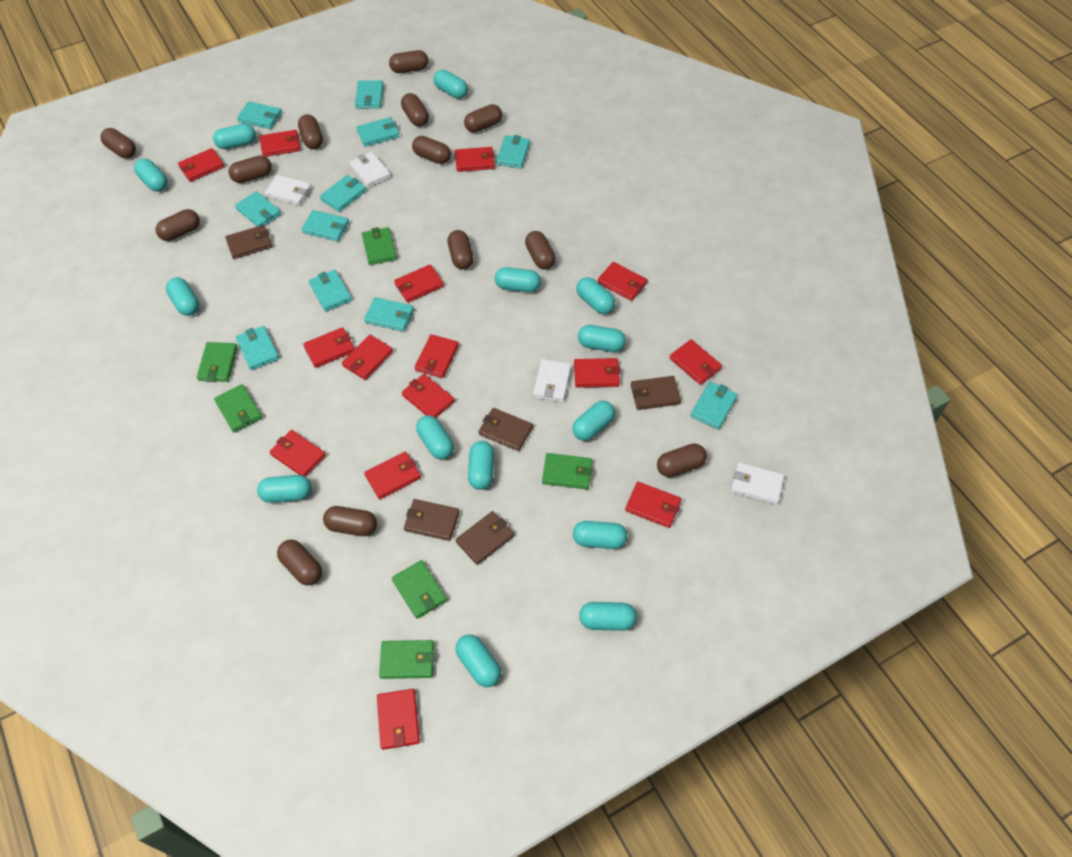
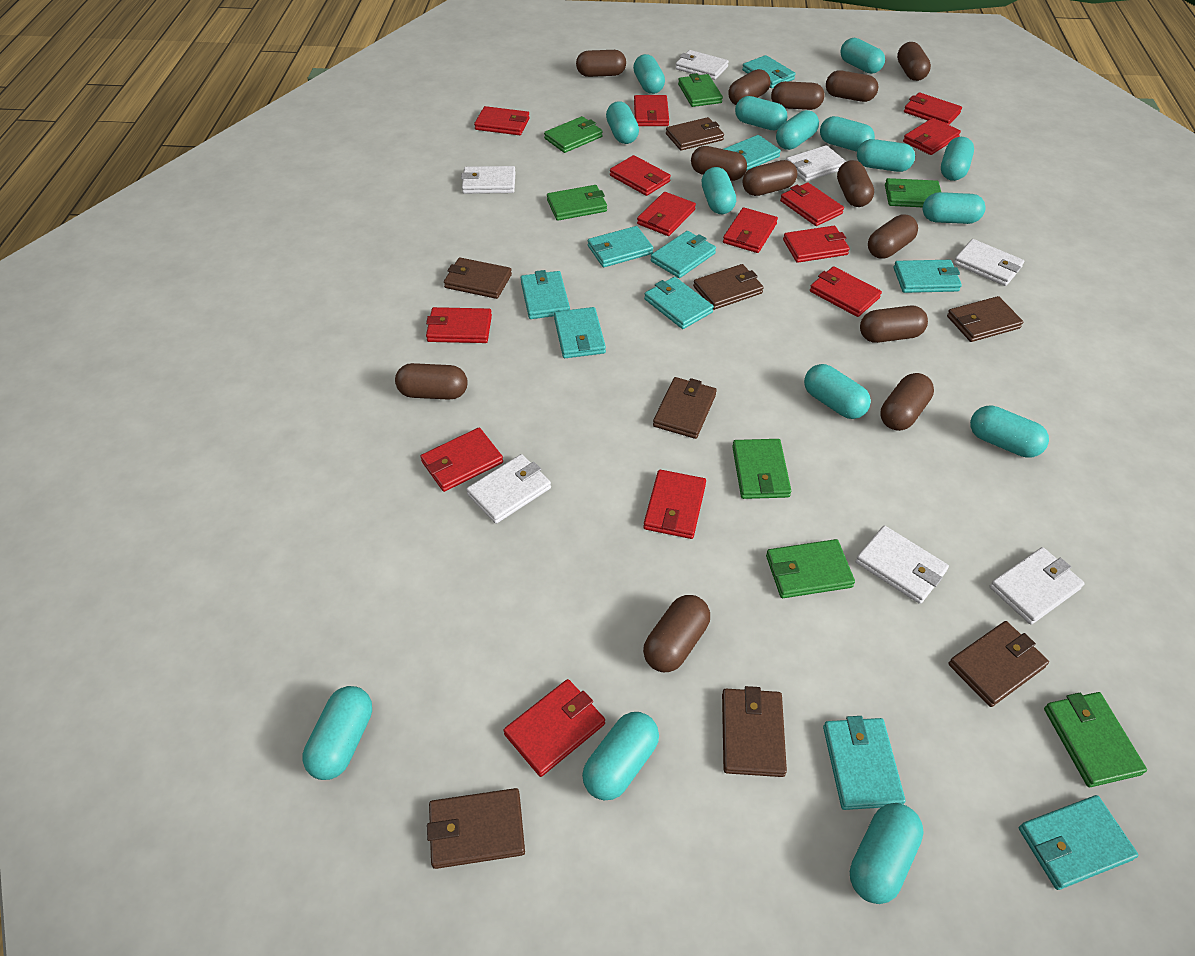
brown wallet: [225,225,272,259] [404,499,460,541] [456,511,514,565] [478,408,533,451] [631,376,681,410] = 5 -> [427,788,525,869] [444,258,512,299] [653,377,717,439] [666,117,724,151] [693,264,764,310] [722,686,787,777] [947,296,1023,342] [948,621,1049,707] = 8
green wallet: [197,342,238,382] [214,384,262,433] [362,227,397,265] [379,640,434,679] [392,560,447,619] [542,453,593,490] = 6 -> [544,116,603,153] [547,185,607,221] [678,73,723,107] [732,439,791,499] [766,539,855,598] [885,178,941,207] [1044,692,1147,787] = 7
red wallet: [178,148,225,182] [260,130,301,157] [269,430,326,477] [303,327,355,368] [342,335,393,380] [364,452,421,499] [377,689,420,750] [394,265,444,303] [402,374,455,418] [415,334,459,378] [455,147,495,172] [574,358,620,388] [598,262,647,301] [625,482,682,528] [670,339,722,385] = 15 -> [420,428,503,492] [426,307,492,343] [474,106,530,135] [503,679,605,777] [610,155,671,196] [634,95,669,126] [637,192,696,236] [643,470,706,539] [723,207,778,253] [780,182,844,226] [783,226,850,263] [810,266,882,317] [903,118,961,155] [904,92,962,125] = 14
turquoise capsule: [134,158,168,192] [166,277,199,316] [213,123,256,149] [257,475,312,503] [416,416,454,460] [434,70,468,99] [455,634,501,687] [468,441,494,490] [495,267,541,292] [572,401,615,441] [573,521,628,549] [576,277,615,314] [578,325,626,352] [579,602,637,631] = 14 -> [302,686,372,780] [582,712,659,800] [606,101,639,144] [633,54,665,94] [701,167,736,214] [735,96,787,130] [776,110,819,150] [804,364,871,419] [820,116,875,152] [840,38,885,74] [850,803,924,904] [857,139,915,172] [923,192,986,224] [941,137,974,181] [970,405,1049,458] = 15
turquoise wallet: [235,191,281,227] [236,326,279,370] [237,102,282,129] [301,210,349,241] [309,270,352,312] [320,175,367,212] [355,80,383,108] [356,117,400,147] [364,297,414,332] [496,135,530,168] [690,382,738,430] = 11 -> [521,270,570,319] [554,307,606,358] [588,226,653,267] [644,277,714,329] [651,231,716,278] [724,135,781,171] [742,55,796,88] [823,716,906,810] [894,260,962,293] [1019,795,1139,890] = 10
white wallet: [264,175,312,206] [349,152,391,188] [533,359,572,402] [731,462,784,505] = 4 -> [461,166,516,194] [466,454,551,524] [675,50,729,80] [786,145,847,182] [855,526,949,604] [953,239,1024,286] [989,547,1085,625] = 7

